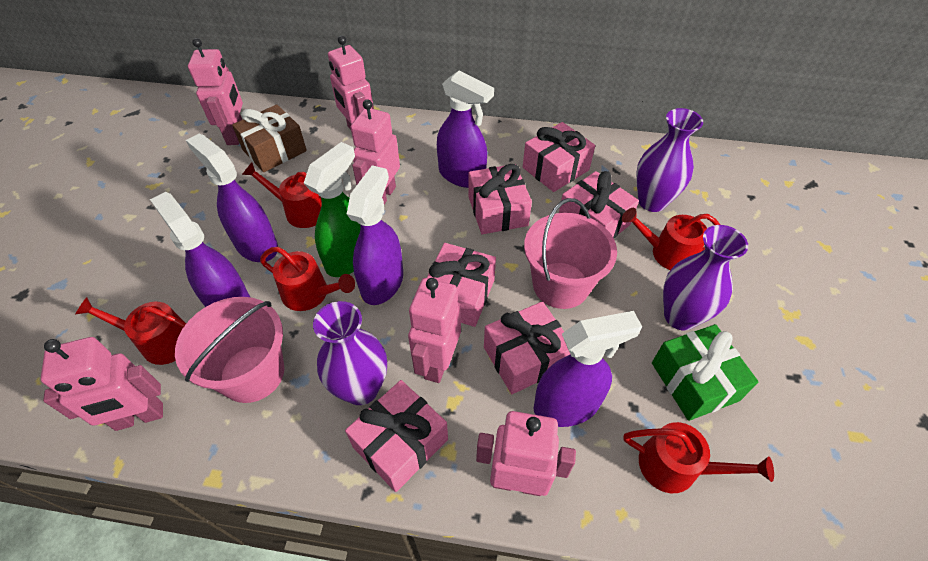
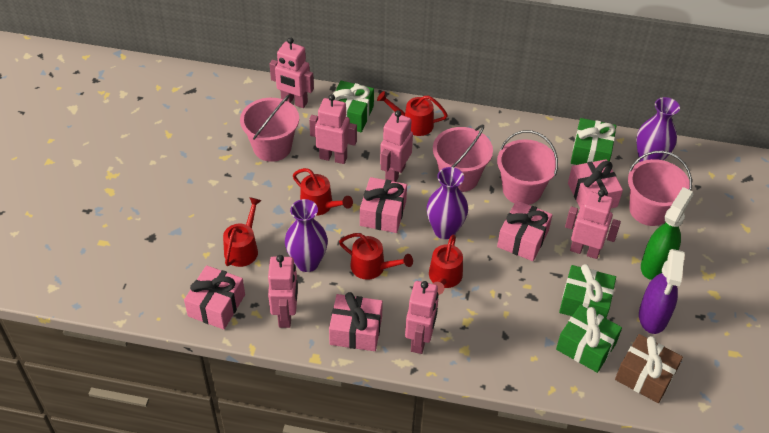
green gift: [652,324,759,421] = 1 -> [333,81,374,132] [556,305,622,373] [559,264,616,318] [571,118,616,165] = 4
pink bucket: [175,297,284,403] [524,198,617,309] = 2 -> [240,95,299,162] [433,125,493,192] [497,130,558,205] [628,151,692,226] = 4
pink gift: [345,380,448,492] [427,243,496,327] [468,164,532,234] [484,301,570,394] [523,122,595,192] [559,171,639,238] = 6 -> [184,265,245,330] [329,292,383,351] [360,177,407,233] [497,200,553,261] [568,159,623,208] = 5
purple spray bottle: [150,192,250,307] [186,133,278,262] [347,165,403,305] [437,70,494,188] [534,311,642,427] = 5 -> [639,249,685,334] = 1

